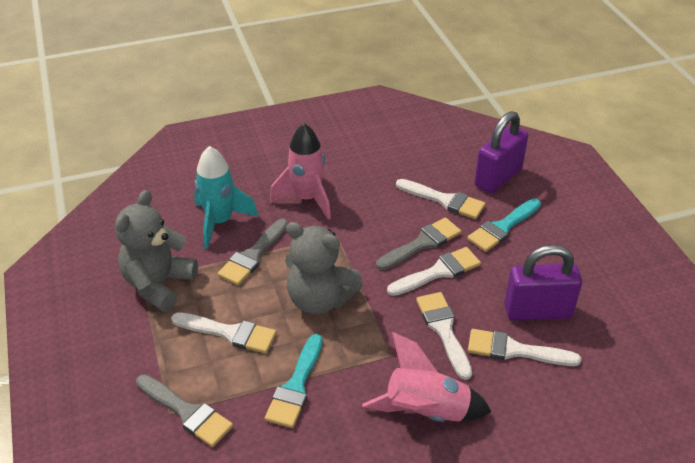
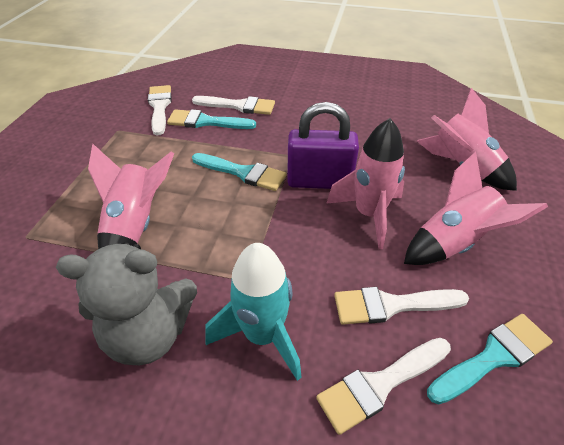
grey brush: [136,374,233,447] [218,219,288,285] [376,217,461,270] = 3 -> none = 0
grey teddy bear: [115,190,198,312] [285,222,363,314] = 2 -> [56,242,197,365] = 1
pink rocket: [270,123,331,220] [362,332,492,422] = 2 -> [88,143,174,249] [326,118,405,249] [404,152,548,265] [417,88,517,191] = 4
purple padlock: [475,111,528,193] [504,245,582,321] = 2 -> [287,102,359,189] = 1
turquoise brush: [265,334,323,428] [467,199,541,252] = 2 -> [167,109,256,129] [192,153,286,191] [427,314,553,405] = 3
white brush: [171,312,277,353] [387,247,481,296] [396,179,486,219] [416,292,472,380] [468,329,581,366] = 5 -> [148,85,172,135] [192,96,275,115] [316,338,451,435] [334,287,469,325] = 4

